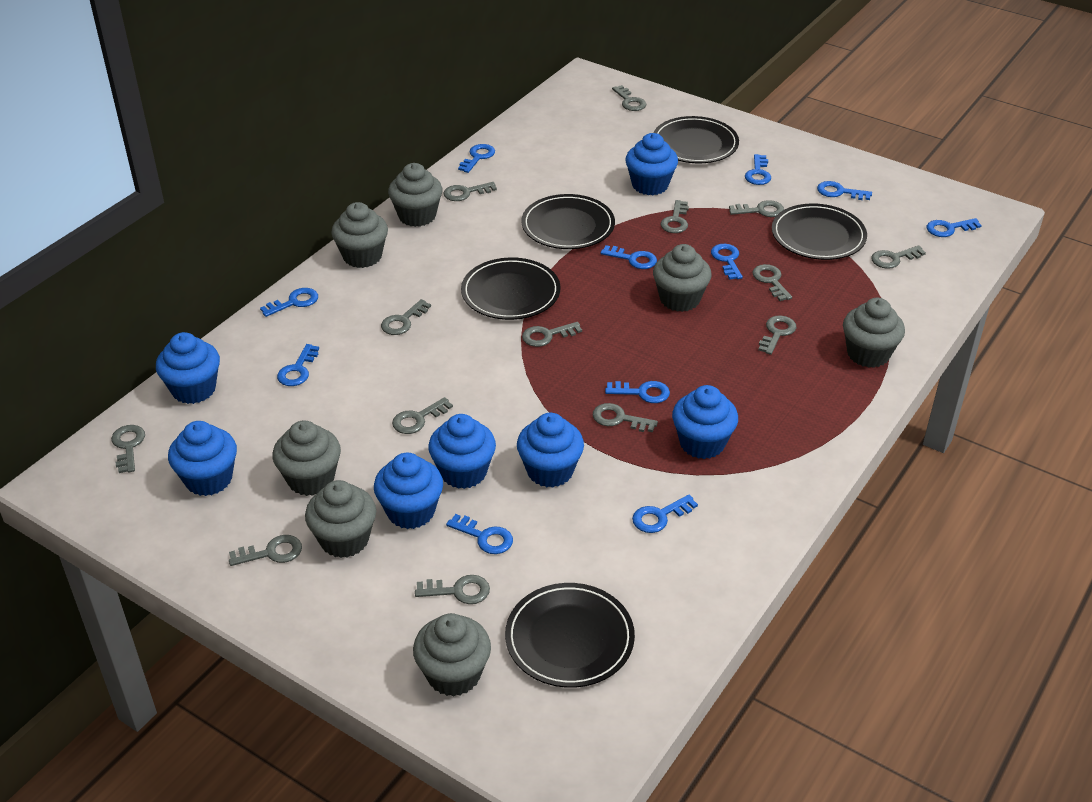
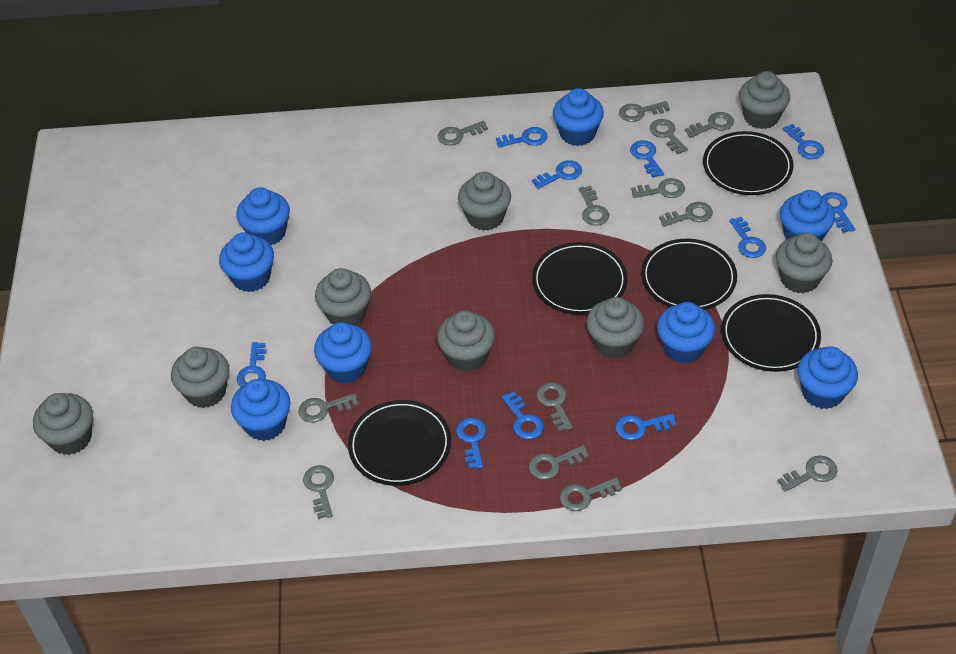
blue cupcake: [156,332,220,404] [168,421,237,496] [374,453,443,529] [428,414,496,489] [517,413,584,488] [625,133,678,195] [672,385,738,459] = 7 -> [219,232,274,292] [231,379,290,441] [236,187,290,245] [314,322,372,384] [553,88,604,146] [657,302,715,363] [780,190,835,241] [797,346,858,409] = 8
blue key: [260,288,318,317] [277,344,319,386] [446,514,513,554] [458,144,495,173] [600,245,657,269] [605,381,670,403] [632,494,698,533] [711,244,743,280] [745,154,771,185] [817,181,872,200] [927,218,982,237] = 11 -> [237,342,267,387] [456,418,486,469] [496,127,548,147] [502,392,544,439] [532,160,582,189] [615,413,676,441] [630,140,664,178] [729,217,766,258] [782,124,824,159] [822,192,855,233] = 10
grey cupcake: [273,420,341,496] [305,480,376,558] [331,202,388,268] [388,163,442,227] [413,613,491,697] [653,244,712,312] [843,298,905,368] = 7 -> [33,393,93,455] [171,347,229,408] [315,268,371,326] [437,310,495,372] [458,172,511,231] [586,297,644,358] [739,71,790,129] [776,233,832,294] = 8
grey key: [111,425,145,473] [229,535,302,566] [381,299,431,335] [392,397,453,434] [415,575,490,604] [443,182,497,201] [522,322,582,347] [593,403,658,432] [612,85,646,111] [660,200,689,233] [729,200,784,217] [752,264,792,301] [758,315,797,355] [871,246,926,269] = 14 -> [299,393,358,423] [303,465,334,519] [438,121,488,145] [529,445,589,480] [537,382,573,432] [560,478,622,511] [579,186,609,226] [619,101,670,122] [631,178,685,198] [650,119,688,154] [659,202,713,227] [685,112,734,138] [778,455,838,492] = 13

